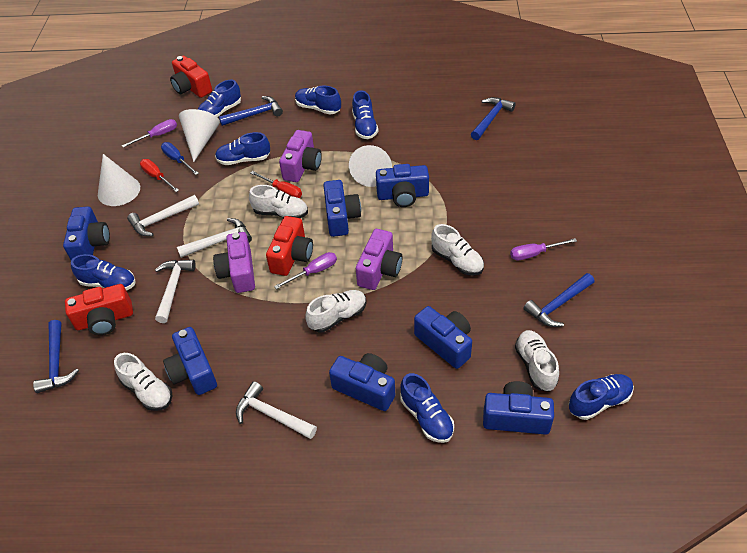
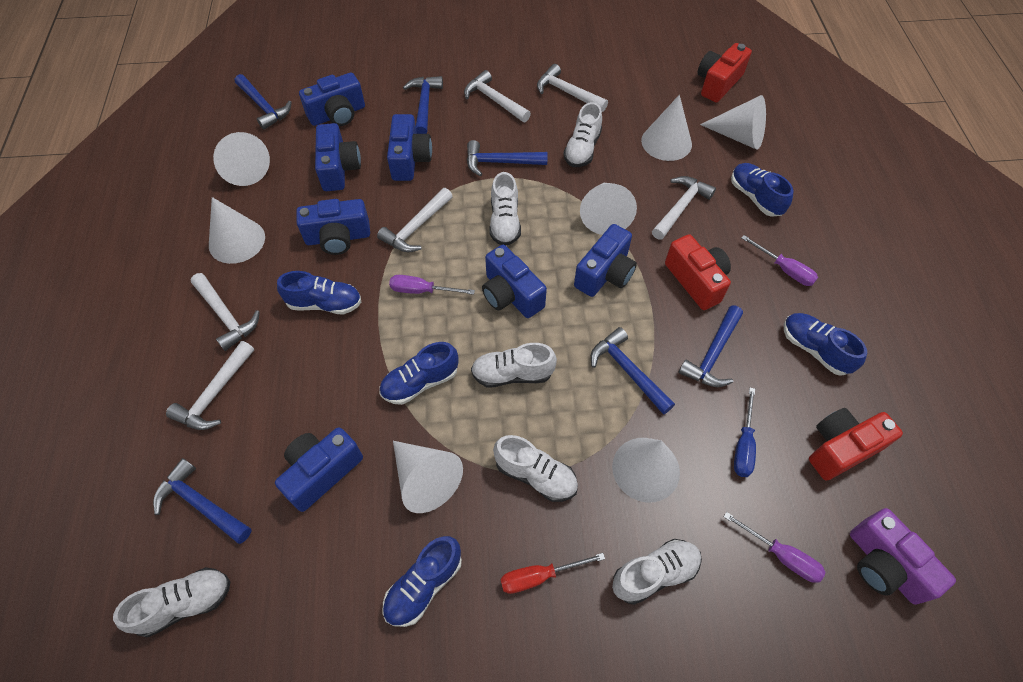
blue hammer: [33,320,79,393] [219,96,283,126] [471,97,516,140] [523,273,595,327] = 4 -> [153,458,251,544] [235,74,291,130] [403,76,443,134] [467,140,548,176] [591,327,675,415] [678,305,743,387] = 6
blue shoe: [71,254,136,291] [198,80,241,117] [215,132,270,165] [295,85,341,115] [352,90,379,139] [400,373,454,443] [569,374,634,420] = 7 -> [277,271,361,315] [379,342,458,405] [382,536,462,627] [731,163,794,217] [784,313,867,376] = 5
purple camera: [213,232,255,293] [279,130,322,182] [356,229,402,290] = 3 -> [850,508,956,605] = 1
red screwdriver: [140,159,179,192] [251,171,302,198] = 2 -> [500,553,605,594] = 1
white cone: [98,154,140,206] [179,109,220,162] [349,145,392,187] = 3 -> [209,197,265,264] [213,132,270,186] [393,441,463,513] [580,183,637,235] [612,438,680,502] [641,95,692,161] [700,95,766,150] = 7
white hammer: [127,195,199,236] [155,260,196,323] [177,218,252,258] [236,381,317,439] = 4 -> [166,341,254,430] [190,273,260,351] [377,188,453,252] [464,70,531,122] [537,64,608,112] [652,176,716,240] = 6
white shoe: [114,353,172,411] [249,185,308,218] [305,290,367,333] [431,224,484,275] [515,330,559,392] = 5 -> [113,567,231,637] [471,343,557,387] [490,172,521,246] [493,435,578,502] [563,102,602,167] [612,539,702,605] = 6

